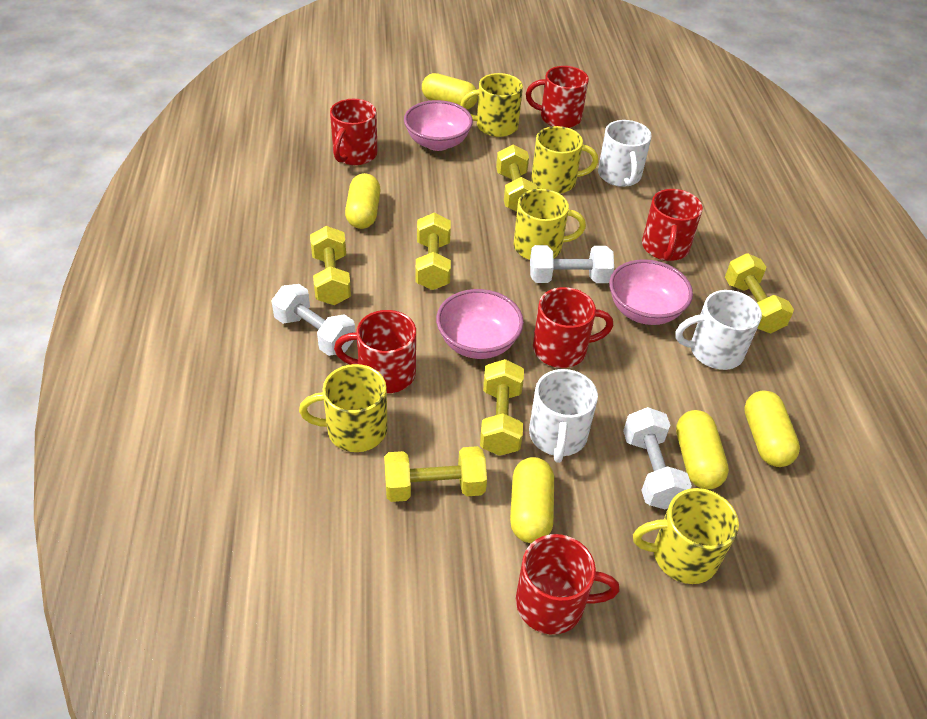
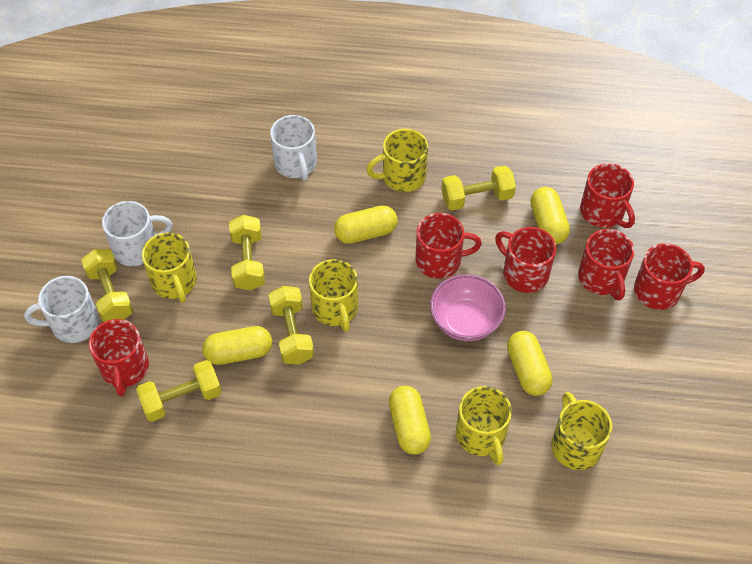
pink bowl: [404,100,473,151] [436,289,524,359] [609,259,693,325] = 3 -> [430,274,506,341] = 1
white dumbbell: [271,284,355,356] [530,245,614,283] [623,407,692,509] = 3 -> none = 0
yellow dumbbell: [310,226,351,305] [384,446,487,502] [415,213,451,290] [480,359,524,456] [496,144,538,212] [725,253,794,333] = 6 -> [81,249,133,322] [136,360,222,422] [229,215,265,290] [268,286,314,365] [441,166,516,210] = 5

